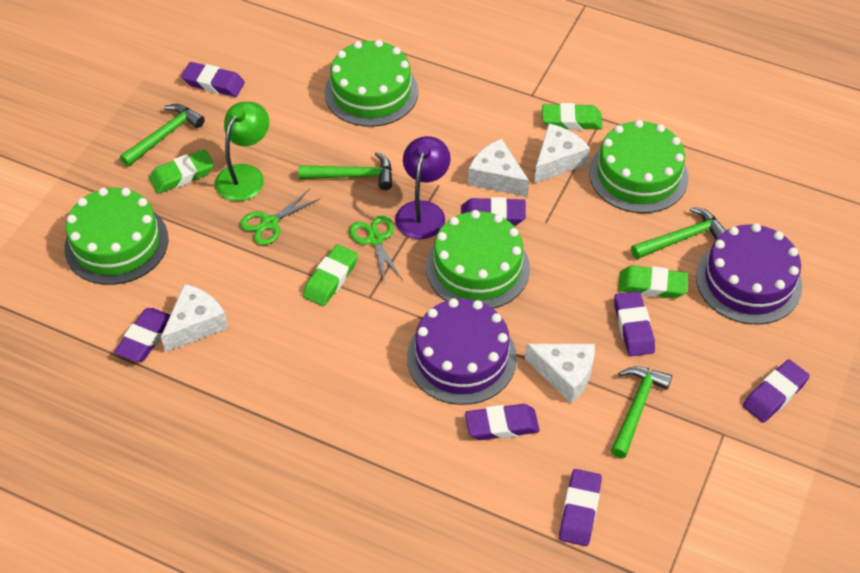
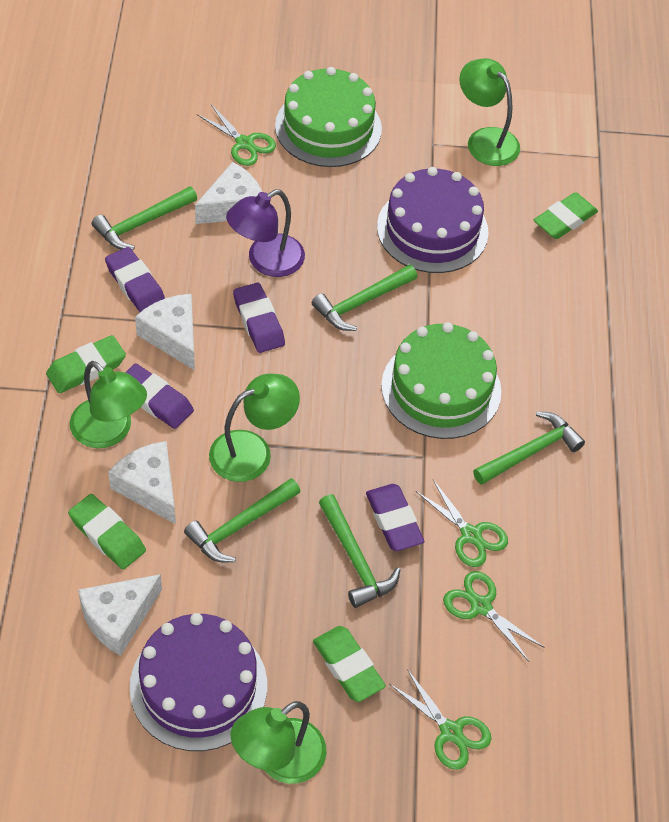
green cake: [64,188,169,285] [325,40,418,127] [426,210,530,309] [589,120,688,213] = 4 -> [275,67,382,167] [381,322,501,439] = 2
green hammer: [120,104,205,167] [298,152,392,190] [611,366,672,458] [631,207,726,259] = 4 -> [92,186,197,250] [184,478,301,562] [312,265,417,331] [319,494,400,608] [473,411,585,485] = 5
green lamp: [215,102,269,201] = 1 -> [70,361,147,448] [209,374,300,482] [231,701,326,784] [459,58,520,166] = 4
green scissors: [240,189,321,245] [349,216,402,284] = 2 -> [197,105,276,166] [390,669,491,770] [416,480,508,567] [443,571,545,661] = 4
purple eraser: [114,308,170,362] [181,62,245,97] [461,197,526,225] [465,404,540,440] [559,469,602,546] [614,291,655,356] [743,360,810,423] = 7 -> [105,247,165,312] [125,364,194,429] [233,283,285,353] [366,484,425,551] = 4

